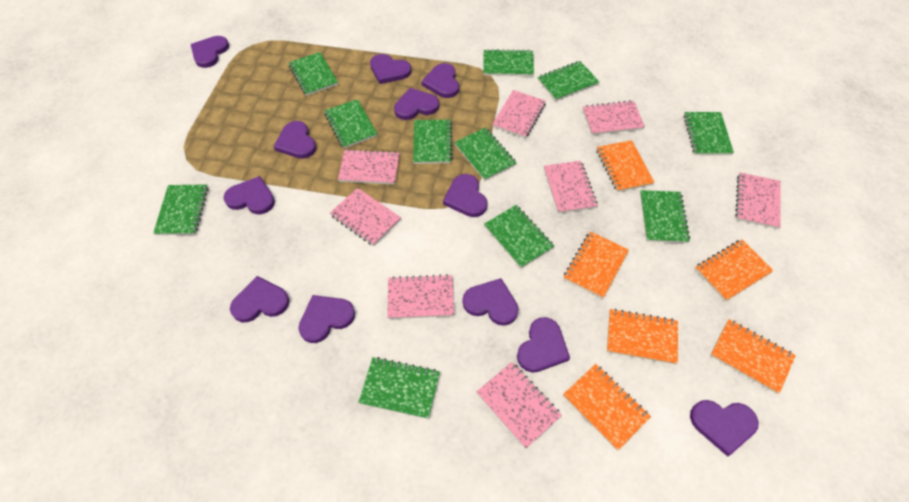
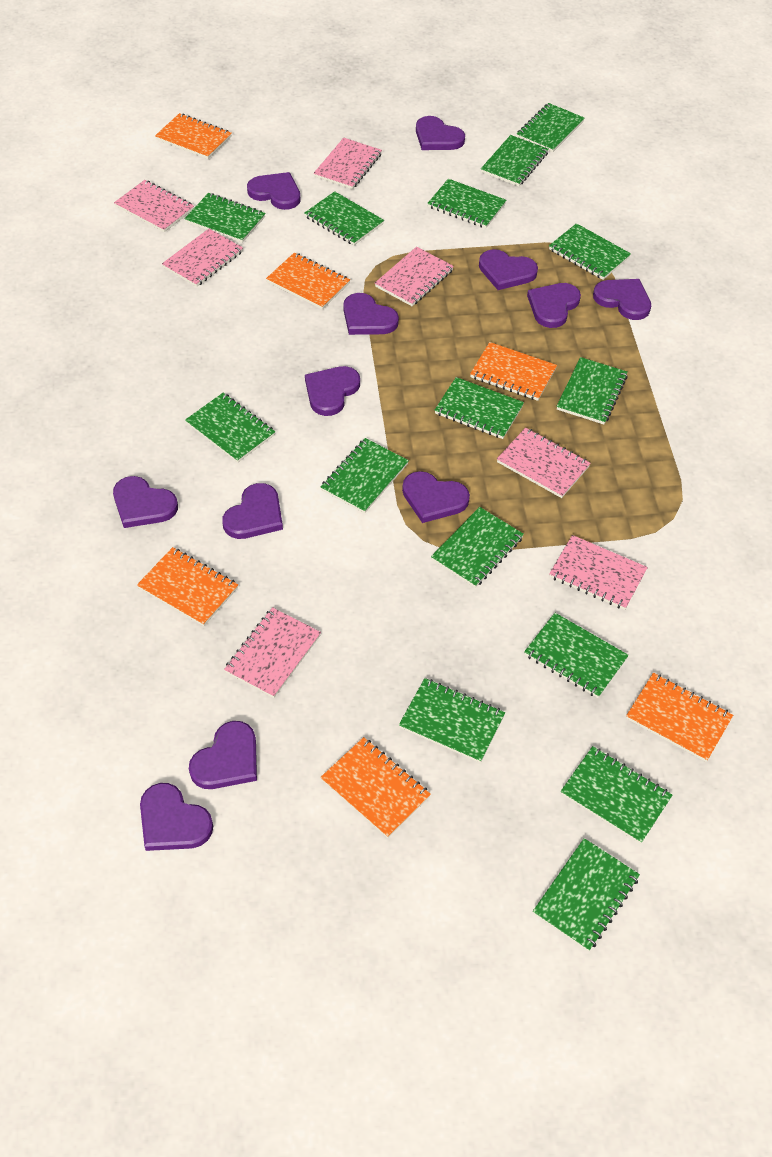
green notebook: [153,184,209,235] [288,52,338,96] [324,99,377,148] [358,357,440,419] [413,120,453,164] [454,127,516,181] [483,49,534,76] [484,205,554,268] [538,61,599,101] [640,190,690,243] [684,112,734,155] = 11 -> [184,193,266,243] [185,393,275,463] [304,191,384,245] [321,438,409,513] [399,678,505,763] [427,179,506,228] [431,507,524,588] [435,377,524,439] [481,135,549,186] [517,103,585,152] [524,613,629,698] [533,838,640,951] [549,223,631,280] [557,357,628,425] [561,746,672,844] = 15
pink notebook: [330,188,401,246] [338,149,400,185] [387,274,454,319] [477,362,562,449] [492,90,546,138] [544,161,598,213] [583,100,645,135] [735,172,781,229] = 8 -> [114,180,194,232] [162,229,243,287] [224,607,321,698] [314,138,382,189] [375,247,454,306] [497,428,591,498] [549,535,648,610] = 7

